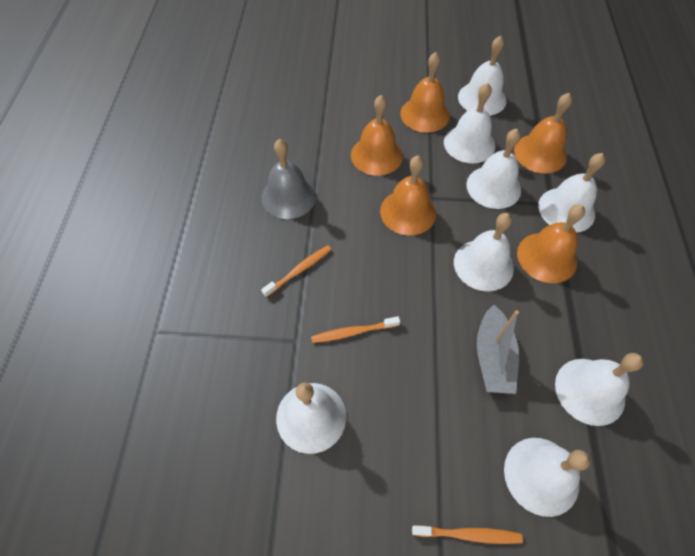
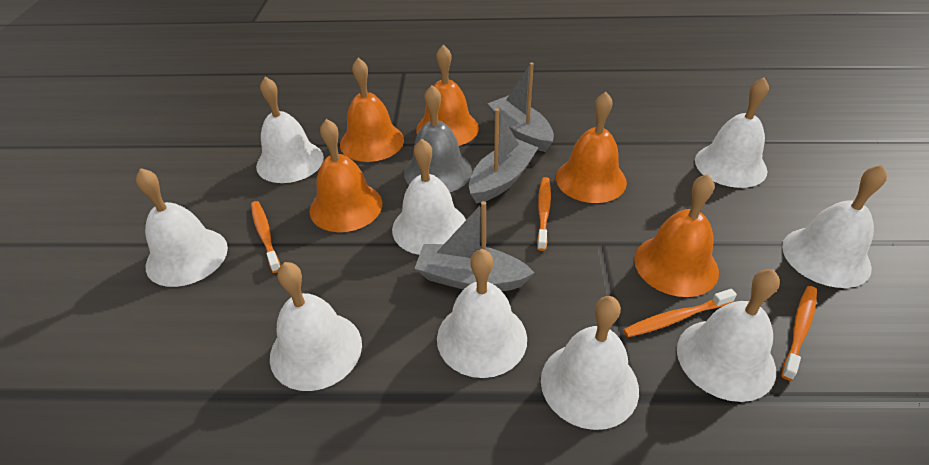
grey boat: [477,305,519,394] = 1 -> [414,201,534,291] [469,108,538,203] [488,62,554,152] = 3
orange toothbrush: [261,245,332,297] [311,316,400,343] [412,525,523,544] = 3 -> [251,201,281,273] [537,177,551,251] [623,289,737,337] [781,286,817,381] = 4
white bell: [276,382,346,454] [444,83,495,163] [454,213,514,291] [458,35,506,116] [466,129,521,209] [504,438,591,517] [538,153,605,233] [555,353,644,426] = 8 -> [136,168,228,287] [256,77,324,183] [270,262,362,391] [392,139,466,255] [437,249,527,378] [541,296,639,430] [677,269,780,402] [695,77,769,188] [782,165,887,288] = 9

